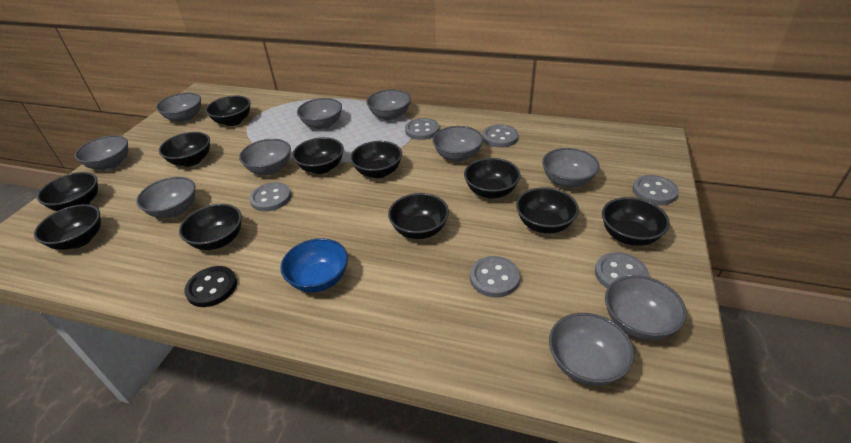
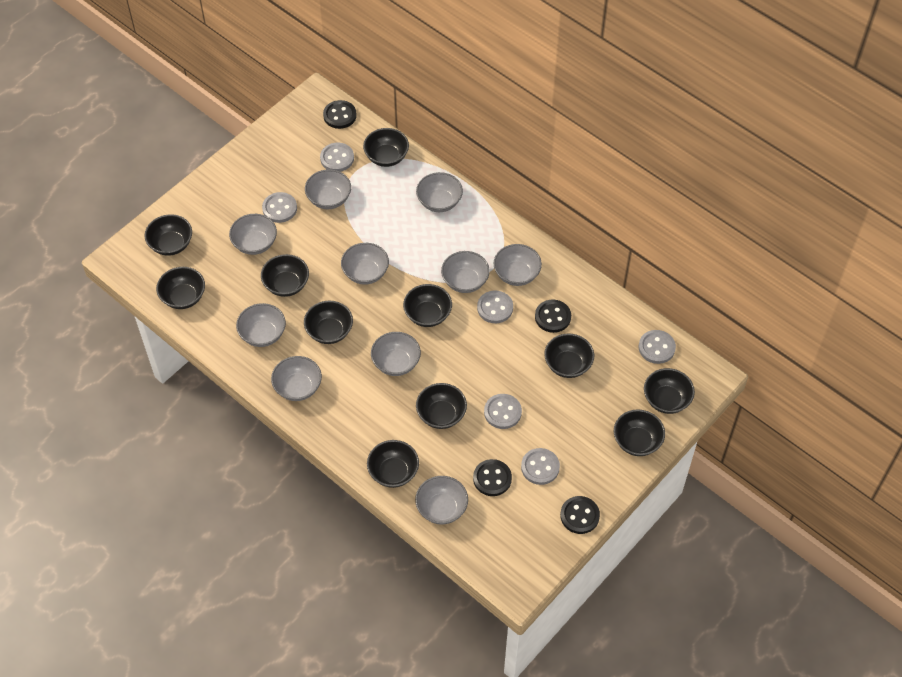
black button: [185,266,237,307] = 1 -> [323,100,357,129] [473,459,512,496] [535,300,571,333] [560,496,600,534] = 4
blue bowl: [280,238,348,293] = 1 -> none = 0

